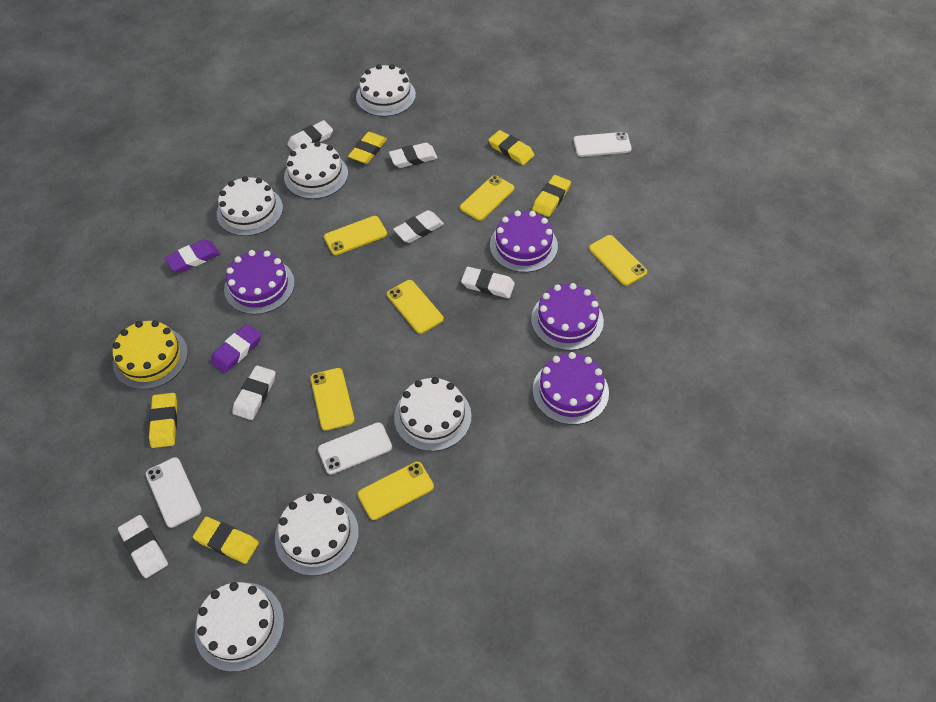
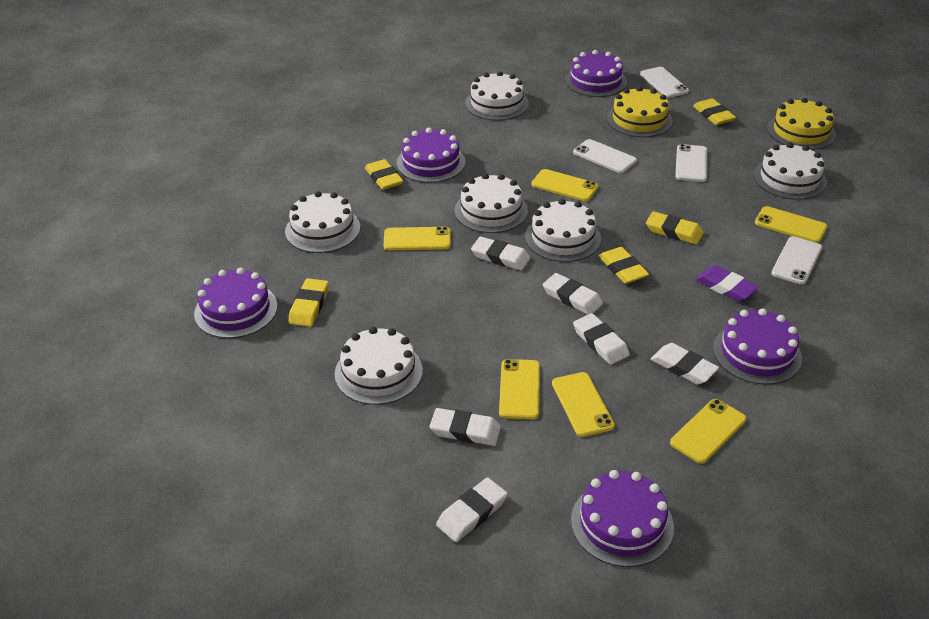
purple cake: [224,250,295,315] [490,210,558,272] [531,283,604,351] [533,352,609,425] = 4 -> [194,268,278,338] [397,128,466,183] [565,50,627,97] [571,470,674,567] [713,308,802,384] = 5
purple eraser: [165,239,220,273] [210,324,261,373] = 2 -> [695,265,759,302] = 1
white phone: [146,457,201,528] [318,422,392,474] [573,132,632,157] = 3 -> [573,139,637,173] [640,67,689,98] [675,144,707,182] [771,236,822,285] = 4
yellow cake: [113,320,188,390] = 1 -> [607,86,673,137] [767,98,836,150] = 2

